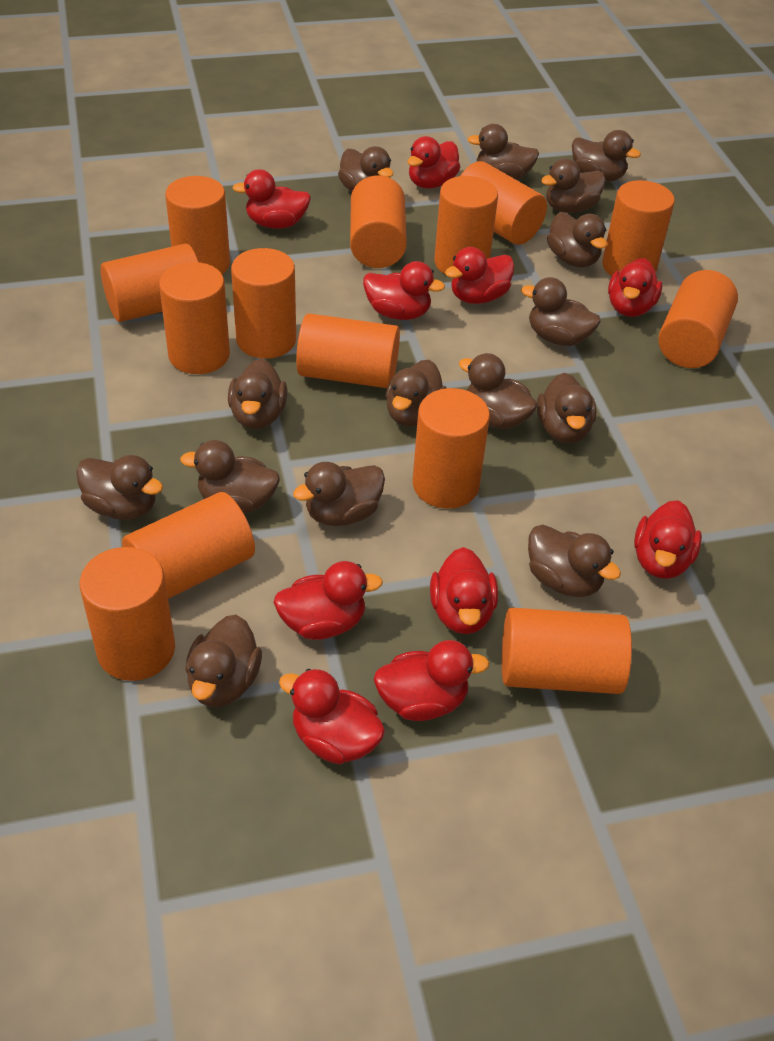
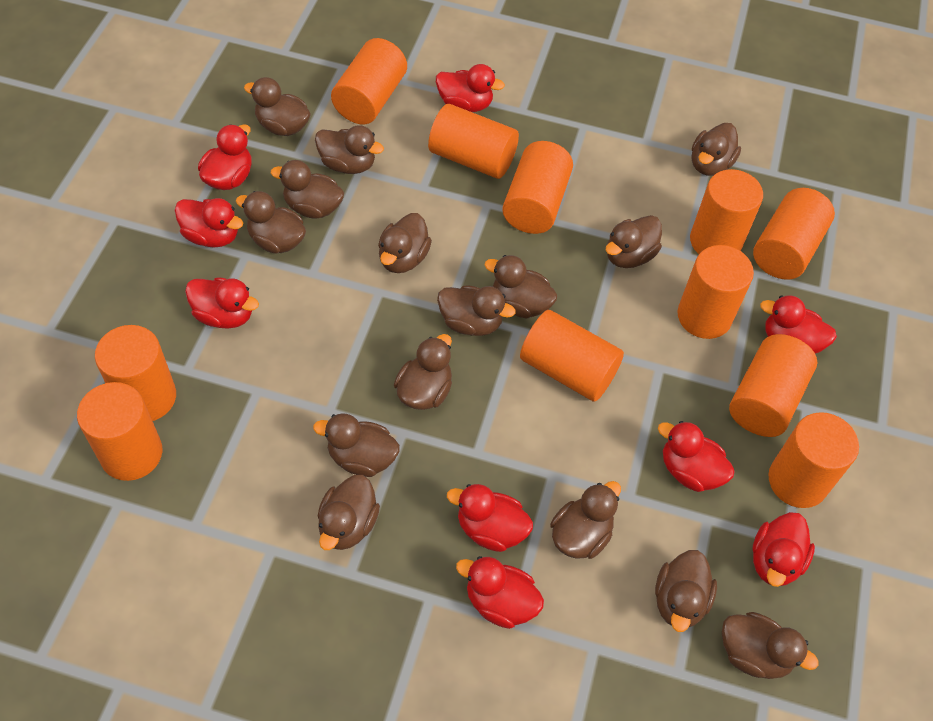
orange cylinder: [80,547,175,681] [100,243,199,322] [122,492,255,599] [159,262,230,374] [165,176,230,274] [231,248,296,359] [296,313,400,388] [350,175,407,268] [412,388,490,509] [434,176,498,274] [460,161,547,245] [502,608,632,694] [602,180,675,276] [658,270,738,368] = 14 -> [77,382,162,481] [95,325,176,421] [331,38,407,124] [428,104,519,179] [502,141,573,234] [520,310,624,402] [677,245,754,339] [690,169,763,254] [729,334,817,437] [753,188,835,280] [768,412,859,508] = 11
red duck: [232,169,311,229] [273,561,383,640] [279,669,385,764] [363,261,445,320] [374,640,489,721] [407,136,460,189] [430,547,498,634] [445,247,514,304] [608,258,663,317] [634,500,702,579] = 10 -> [175,198,243,248] [185,277,259,329] [198,124,252,190] [436,64,505,112] [447,484,533,552] [456,556,544,629] [658,421,735,492] [752,512,815,587] [760,295,837,354] = 9

